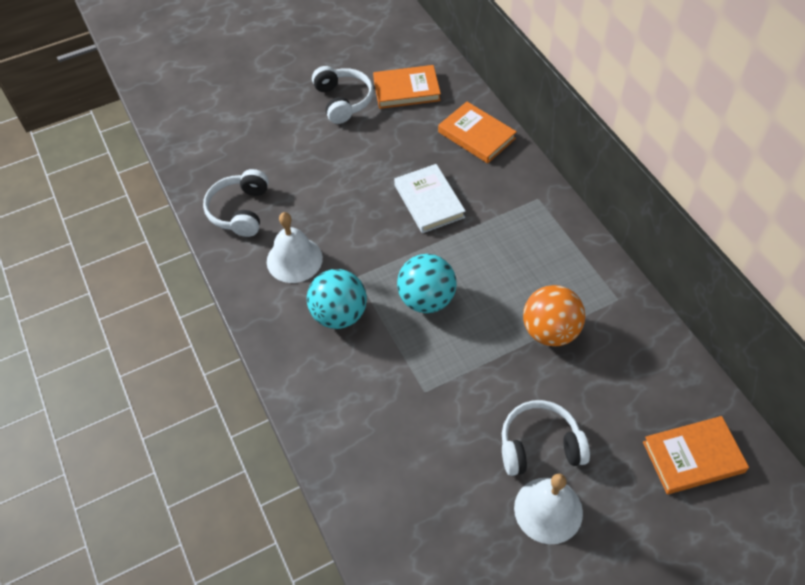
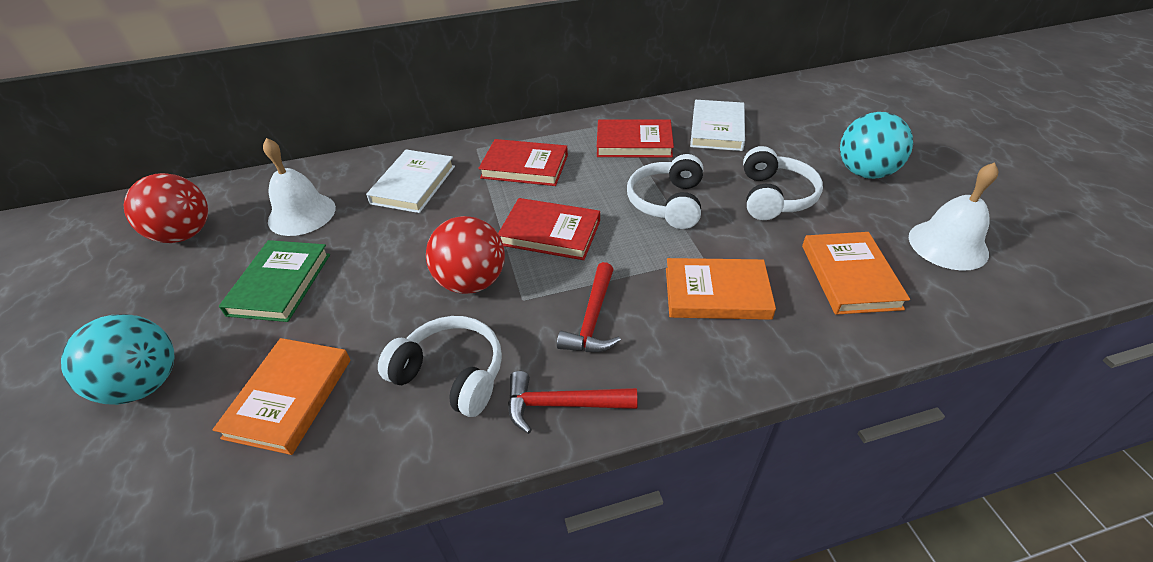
green book: none = 0 -> [219,240,330,322] = 1
orange ball: [523,285,585,346] = 1 -> none = 0
red ball: none = 0 -> [124,173,208,243] [426,216,505,294] = 2
red book: none = 0 -> [478,139,568,186] [498,198,600,260] [597,119,674,158] = 3
red hammer: none = 0 -> [508,371,638,434] [557,262,621,352] = 2
white book: [394,164,466,233] = 1 -> [366,150,455,213] [690,100,745,151] = 2

